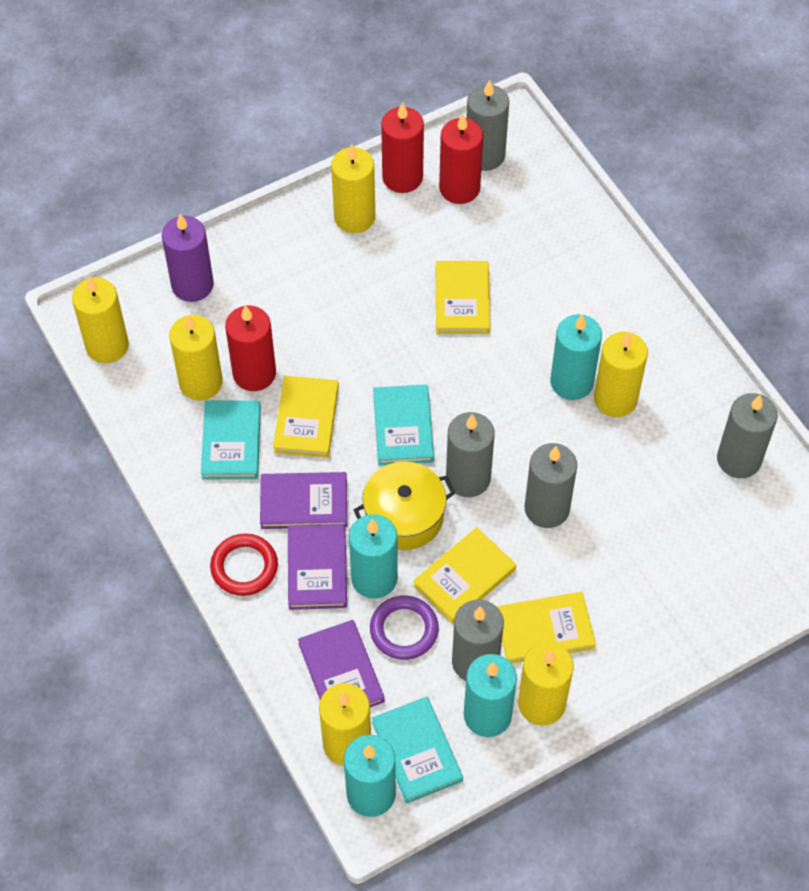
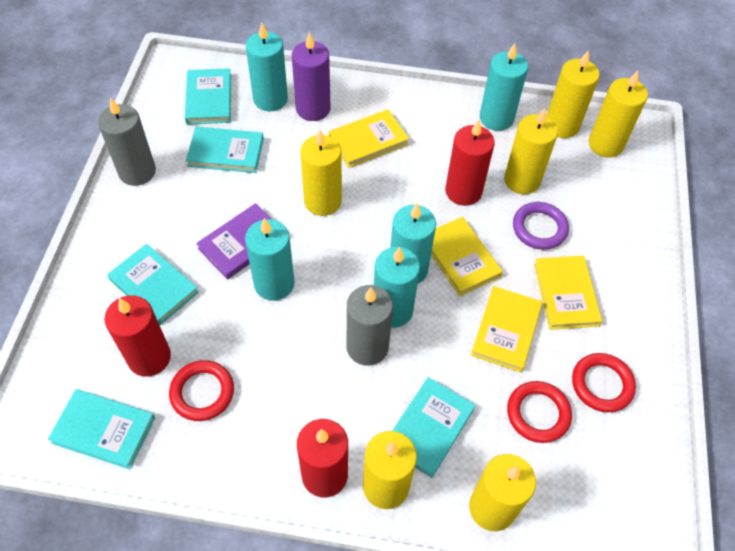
grey candle: [446,412,495,497] [452,600,504,681] [466,80,509,171] [525,443,577,528] [717,393,778,478] = 5 -> [98,97,156,186] [347,285,393,366] = 2
purple book: [260,472,347,529] [288,524,347,610] [298,620,385,707] = 3 -> [196,203,273,280] = 1
red ring: [210,534,278,596] = 1 -> [169,360,234,421] [507,381,572,443] [572,353,636,412] = 3
turquoise book: [201,400,261,479] [372,697,463,804] [373,385,434,466] = 3 -> [48,389,155,469] [107,244,199,325] [185,68,231,125] [186,127,264,173] [392,377,476,478] = 5
turquoise candle: [344,735,396,817] [349,514,398,599] [464,654,517,737] [550,314,602,400] = 4 -> [245,218,295,301] [246,22,288,111] [374,247,420,328] [390,203,436,284] [480,43,528,131] = 5
yellow pot: [354,461,455,550] = 1 -> none = 0

